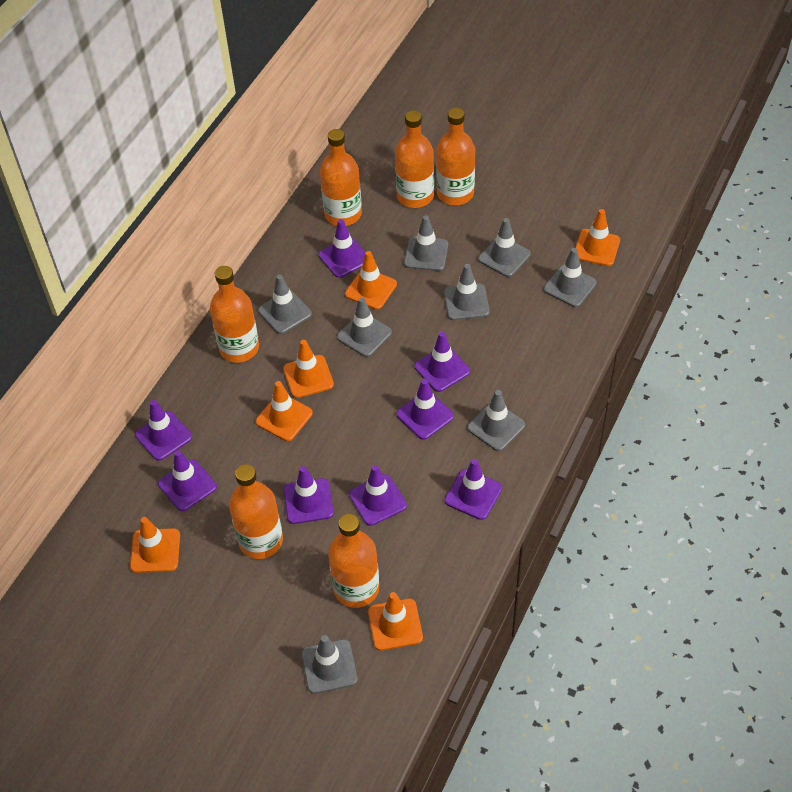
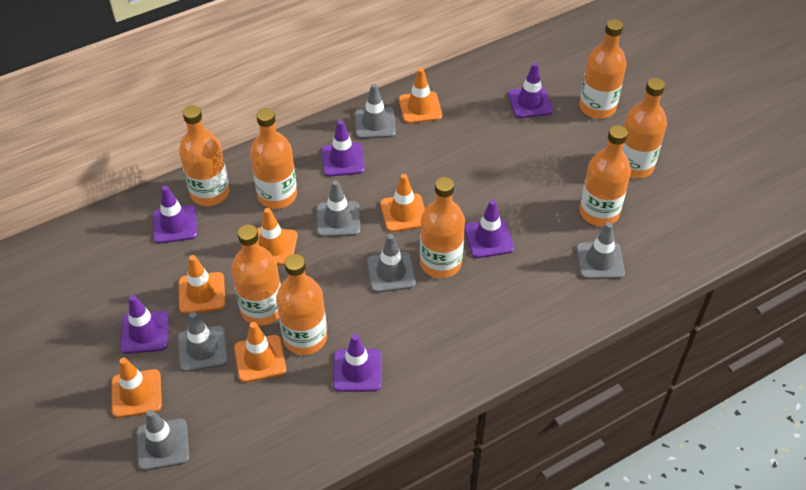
grey traffic cone: [258,275,312,334] [301,635,357,694] [337,297,392,357] [404,215,448,271] [444,264,490,320] [467,390,525,451] [478,218,530,277] [544,248,597,307] = 8 -> [136,410,189,471] [178,312,228,372] [317,180,360,237] [355,84,396,139] [367,234,416,293] [576,222,625,279] = 6
orange bottle: [210,266,259,363] [229,464,283,559] [320,129,362,226] [328,514,379,608] [395,110,434,208] [436,108,475,205] = 6 -> [179,105,230,206] [231,224,281,326] [250,108,297,209] [276,254,327,355] [420,177,465,278] [579,19,627,119] [580,125,631,226] [622,78,667,178] = 8
purple traffic cone: [135,400,192,461] [158,450,217,511] [283,466,334,524] [318,219,366,278] [349,465,407,526] [396,379,454,440] [414,332,470,392] [445,459,502,520] = 8 -> [120,295,169,354] [153,185,197,244] [322,120,365,176] [333,334,381,392] [464,200,514,258] [508,63,553,118] = 6

